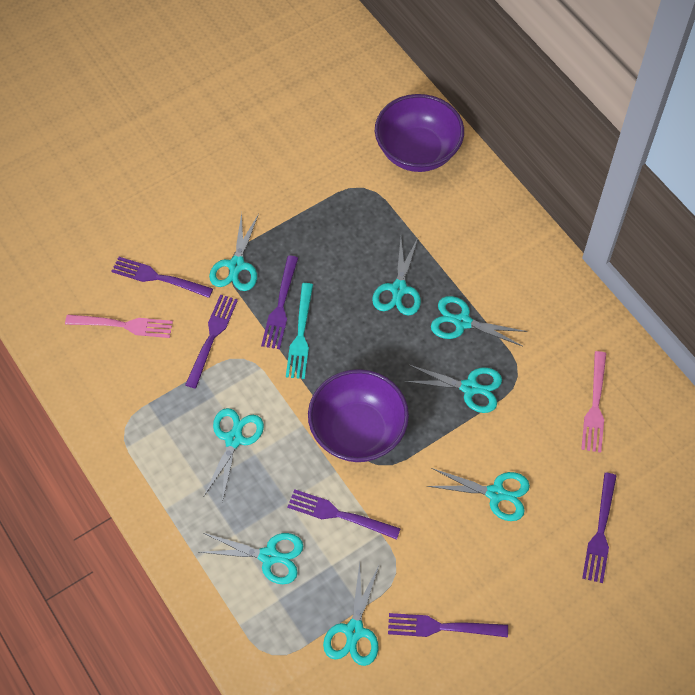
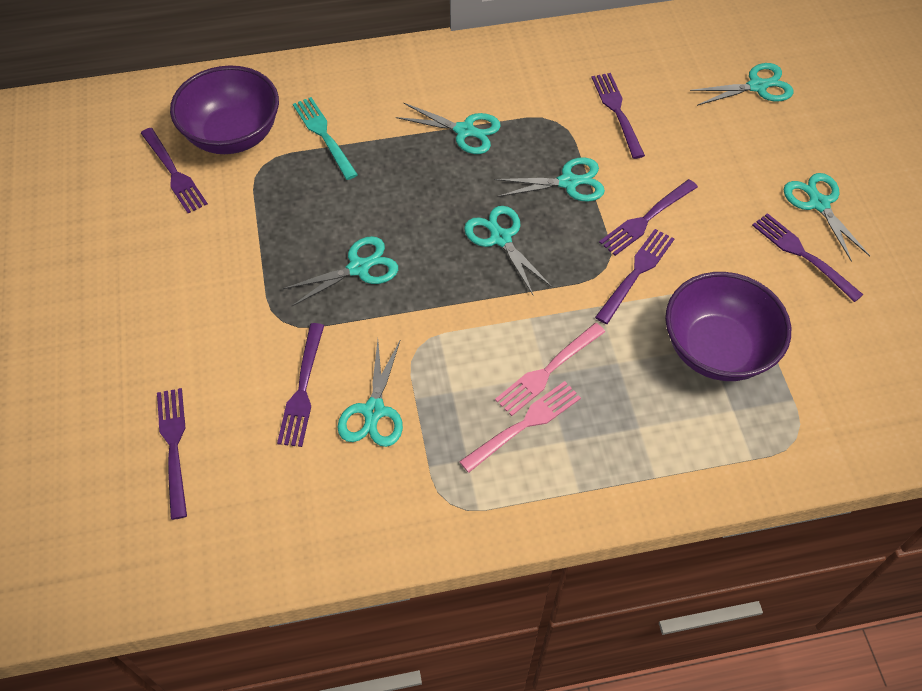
purple fork: [111,257,213,298] [185,295,238,389] [261,256,298,349] [287,489,401,540] [388,613,508,637] [582,473,617,583] = 6 -> [141,128,208,213] [157,388,187,520] [277,323,324,447] [592,73,645,159] [595,229,674,324] [599,179,698,256] [752,213,864,302] = 7
turquoise scissors: [200,533,303,584] [204,408,264,502] [209,212,259,291] [323,563,379,666] [372,238,421,316] [404,365,502,413] [427,468,530,521] [431,296,527,346] = 8 -> [282,236,398,306] [338,339,403,447] [396,103,501,154] [464,206,552,295] [494,157,605,202] [690,63,793,106] [784,173,870,262] = 7

